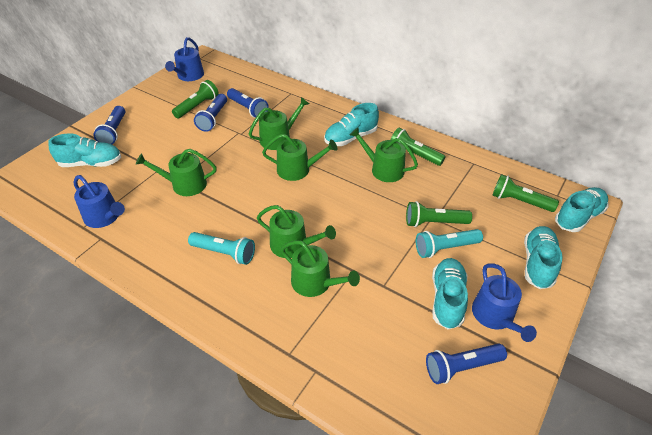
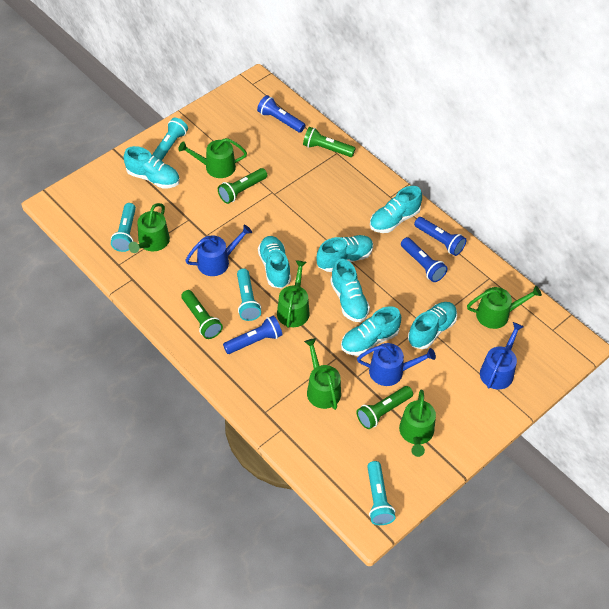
turquoise flashlight: [188,232,255,265] [416,229,483,258] = 2 -> [111,203,136,252] [152,118,188,161] [237,269,261,321] [367,461,395,525] = 4
turquoise shoe: [48,134,121,167] [324,103,379,146] [432,258,468,329] [524,226,563,289] [555,187,609,232] = 5 -> [124,146,180,189] [258,236,291,289] [316,235,373,272] [330,259,370,322] [341,306,401,356] [370,186,422,233] [408,302,457,349] = 7

